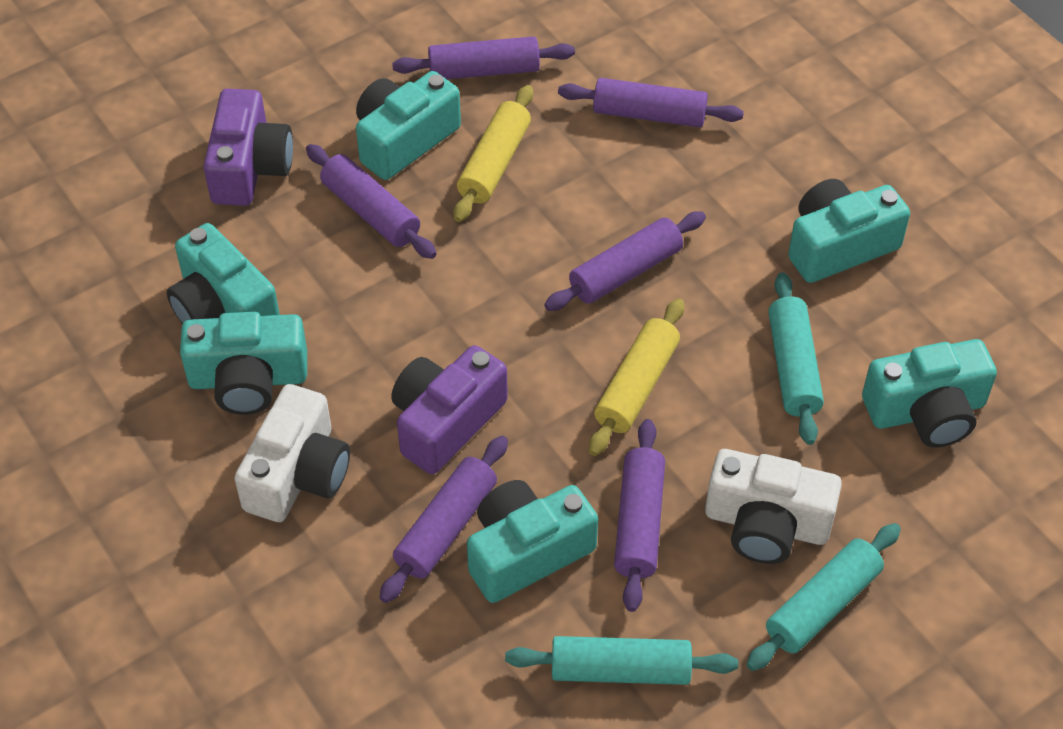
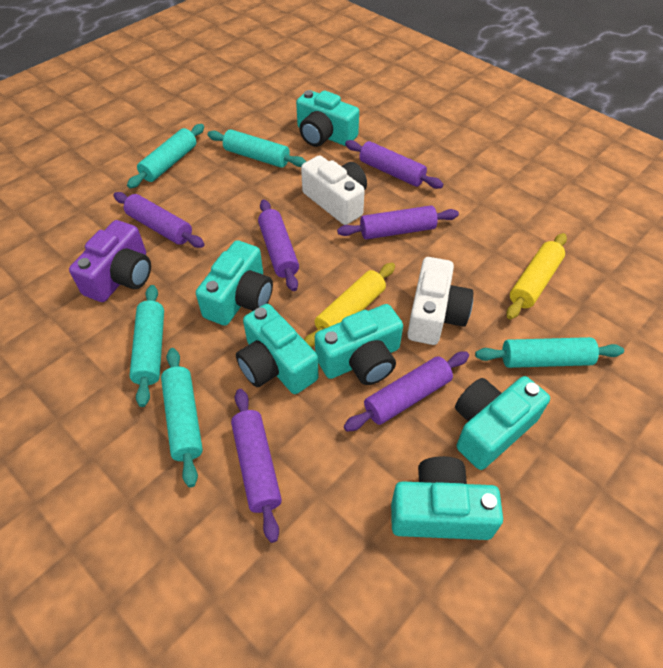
purple camera: [203,89,293,206] [391,345,508,474] = 2 -> [69,220,151,302] = 1
turquoise rolling pin: [505,636,738,685] [746,523,901,671] [768,272,824,445] = 3 -> [127,124,204,188] [129,285,164,407] [161,348,203,487] [208,129,306,168] [475,337,624,368] = 5

